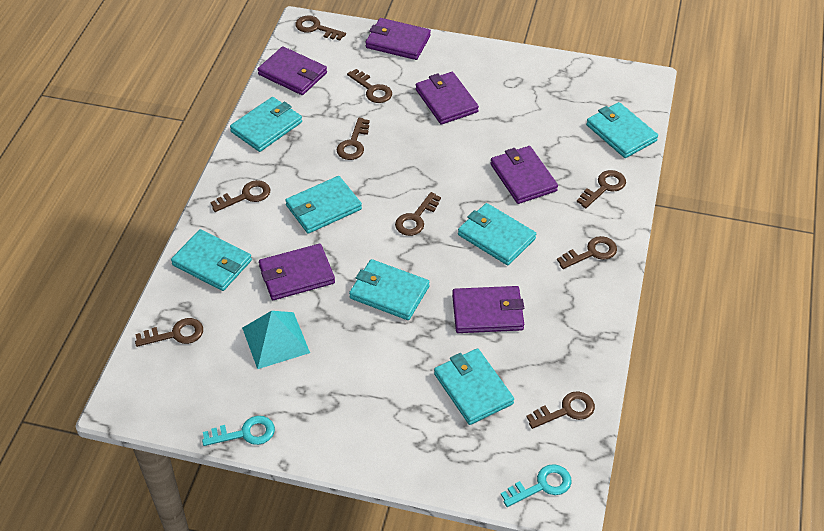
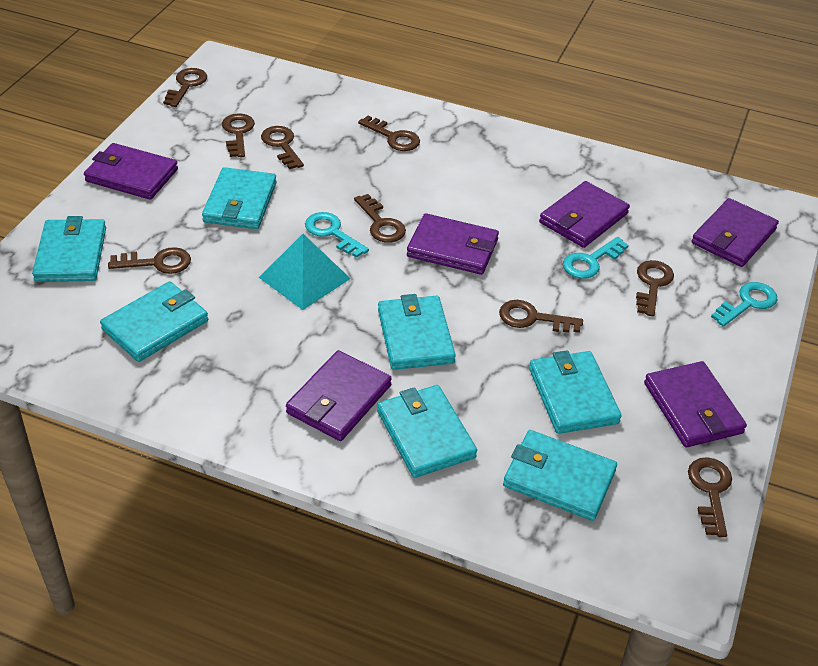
turquoise key: [202,416,275,446] [501,464,572,507] = 2 -> [305,212,369,258] [563,237,629,279] [711,282,778,327] = 3

